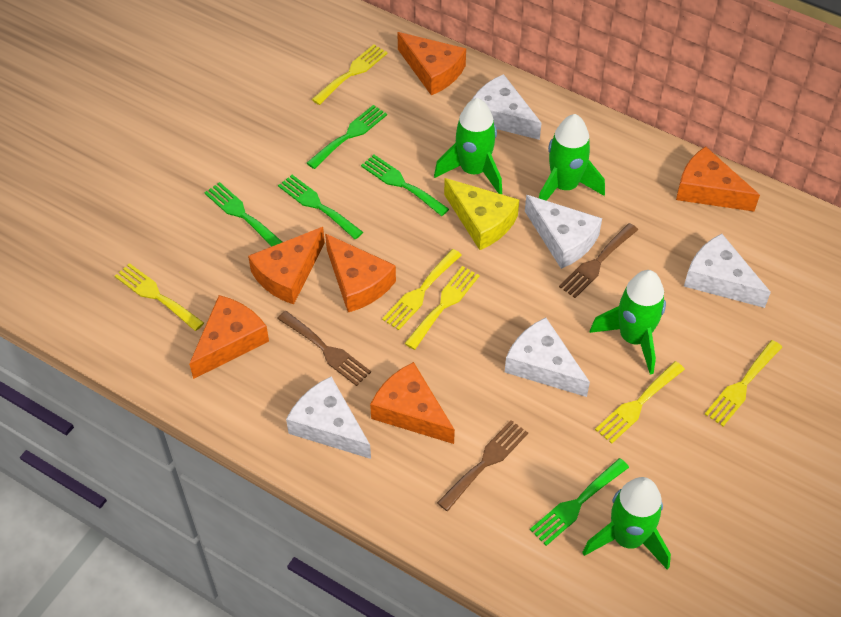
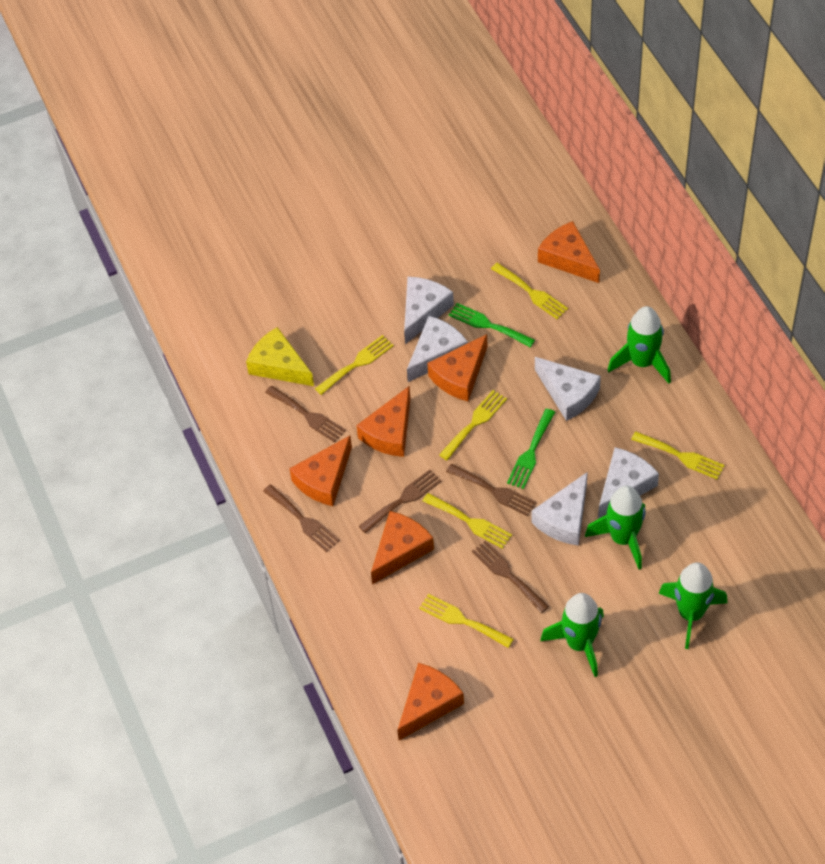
brown fork: [277,311,371,386] [437,420,528,511] [559,223,638,298] = 3 -> [263,485,339,552] [265,386,346,443] [359,470,442,534] [446,464,536,516] [472,540,549,613] = 5
green fork: [204,182,282,247] [278,175,363,239] [307,105,387,169] [361,155,449,216] [530,458,629,546] = 5 -> [449,303,535,347] [507,409,555,489] = 2

